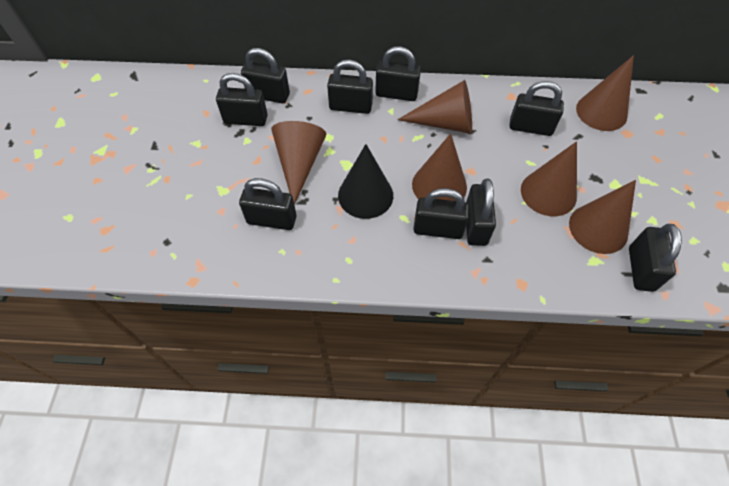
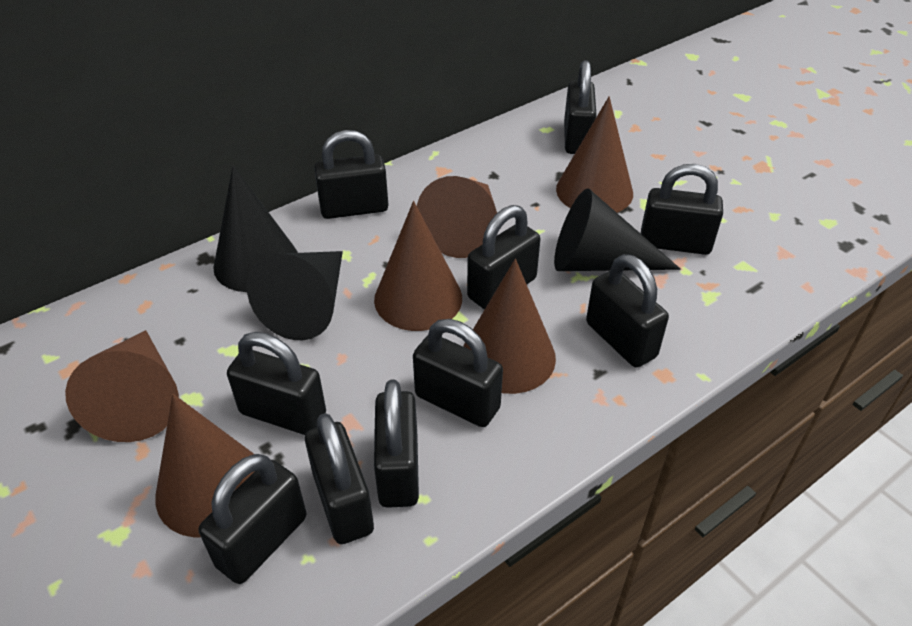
black cone: [338,144,393,219] = 1 -> [213,166,298,292] [247,251,343,340] [554,189,681,271] = 3
black padlock: [216,73,268,126] [239,178,296,230] [241,48,290,103] [327,60,373,114] [375,46,421,101] [413,188,469,239] [466,179,496,246] [509,81,564,136] [629,224,682,292] = 9 -> [199,454,306,584] [227,332,326,435] [305,413,374,544] [314,130,388,219] [374,379,419,508] [413,319,503,427] [467,205,540,309] [564,60,597,154] [586,254,669,368] [641,164,723,255] = 10

